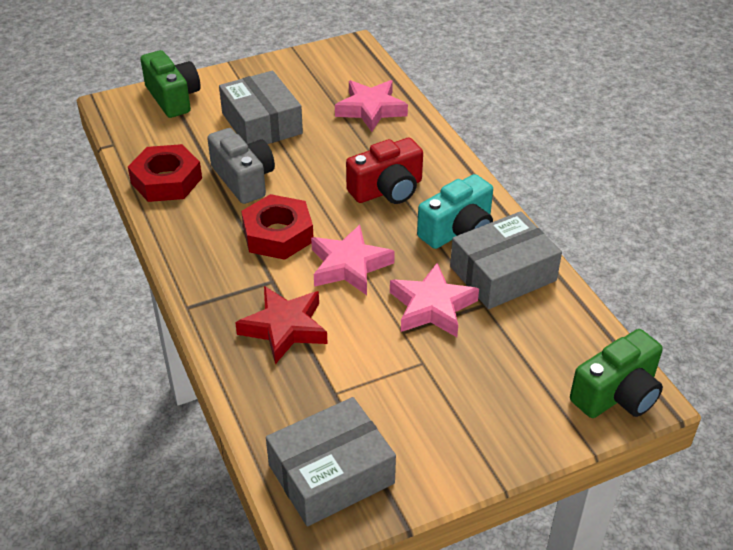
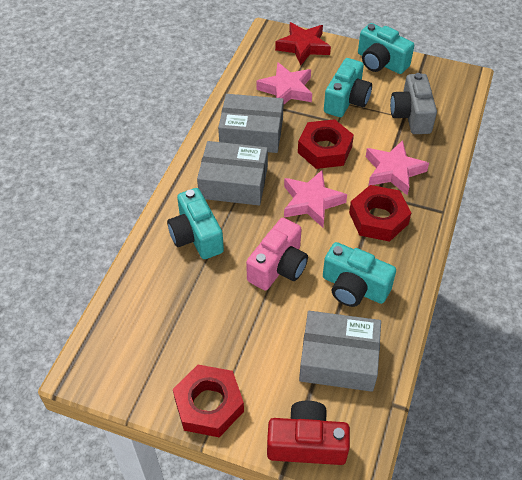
green camera: [141,50,201,118] [570,329,663,418] = 2 -> none = 0
pink camera: none = 0 -> [246,218,308,290] = 1
red nut: [128,144,202,202] [241,194,313,260] = 2 -> [173,365,244,437] [298,119,354,169] [349,185,411,242] = 3
turquoise camera: [417,174,493,249] = 1 -> [167,188,224,259] [323,242,396,307] [324,58,372,117] [358,23,414,74] = 4

